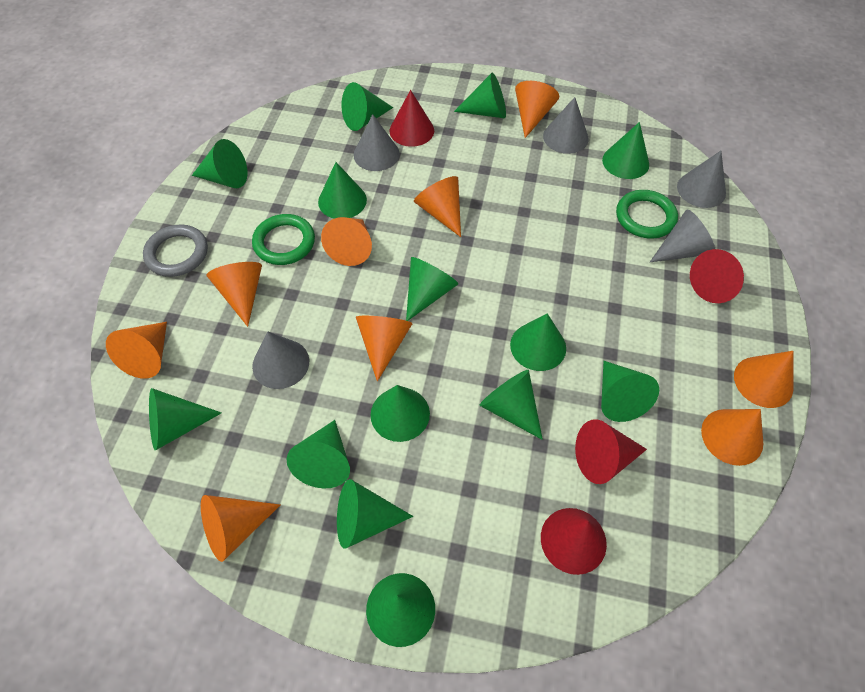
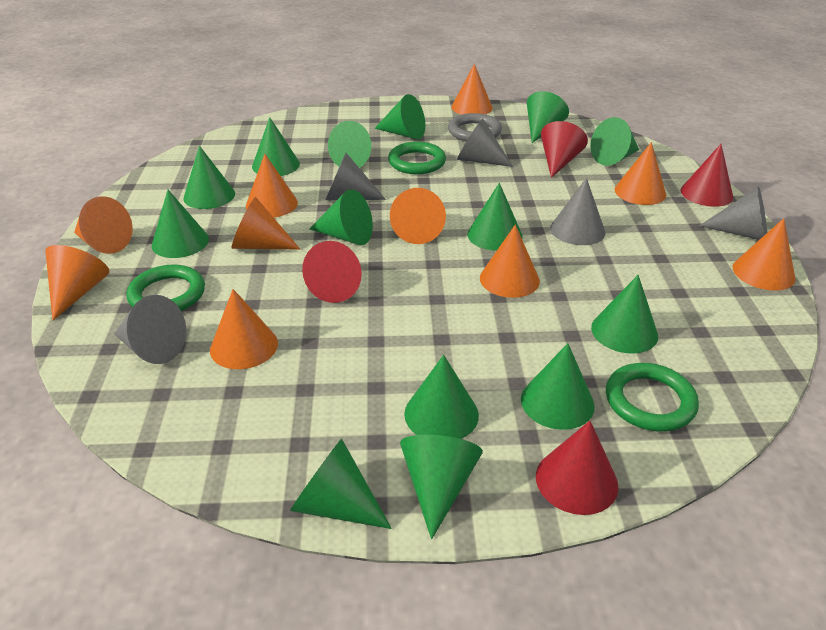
green ring: [252,214,315,265] [616,190,678,239] = 2 -> [127,265,205,311] [388,142,446,174] [606,363,699,432] = 3
orange cone: [106,322,167,379] [201,495,280,562] [207,262,262,327] [321,217,372,266] [356,316,412,382] [414,176,461,237] [515,81,559,138] [701,409,763,466] [734,351,793,408] = 9 -> [45,245,109,321] [74,196,133,254] [210,289,278,369] [232,197,300,249] [246,154,298,218] [390,188,446,244] [451,64,493,115] [480,225,540,298] [615,142,666,205] [733,218,795,291] = 10

